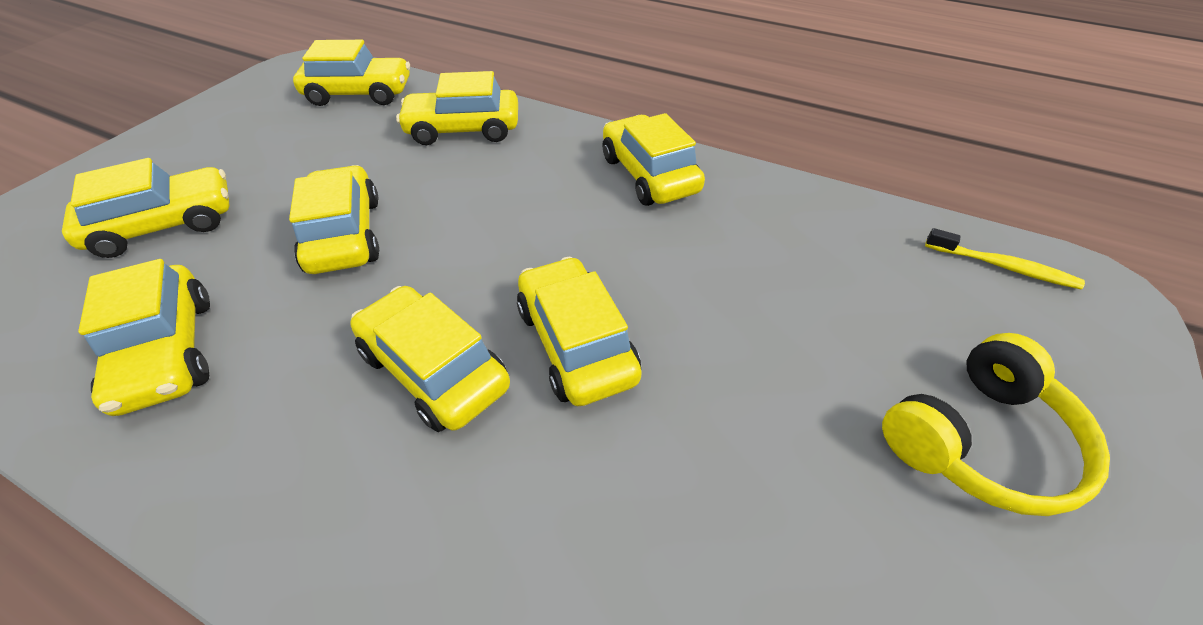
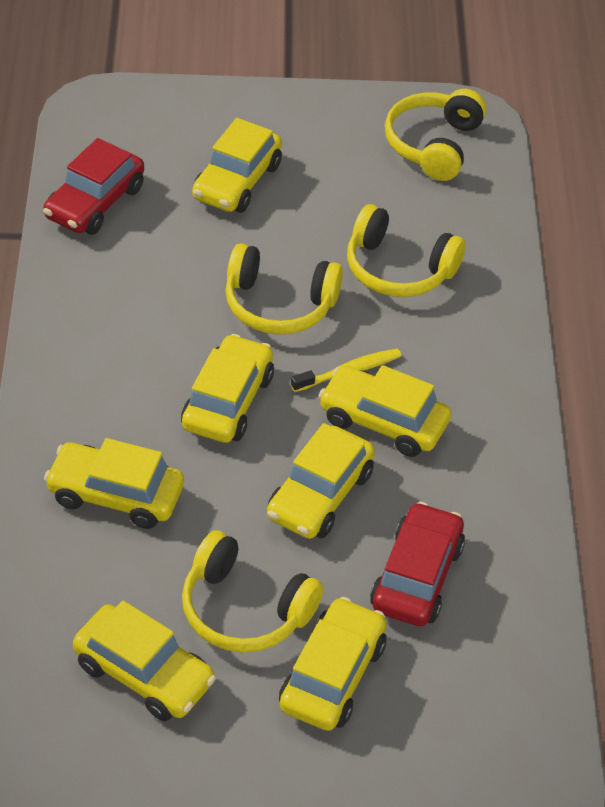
red car: none = 0 -> [43,138,144,235] [370,502,465,626] = 2
yellow car: [62,158,230,258] [78,259,210,416] [289,165,379,274] [293,40,410,106] [350,286,510,432] [396,71,518,145] [517,256,642,406] [602,113,705,206] = 8 -> [44,438,184,529] [73,601,216,721] [181,334,274,443] [192,118,282,213] [267,423,375,539] [279,597,386,731] [318,365,451,457] = 7
yellow headphones: [882,333,1110,516] = 1 -> [182,530,323,652] [225,243,343,335] [347,204,465,297] [385,89,487,181] = 4

